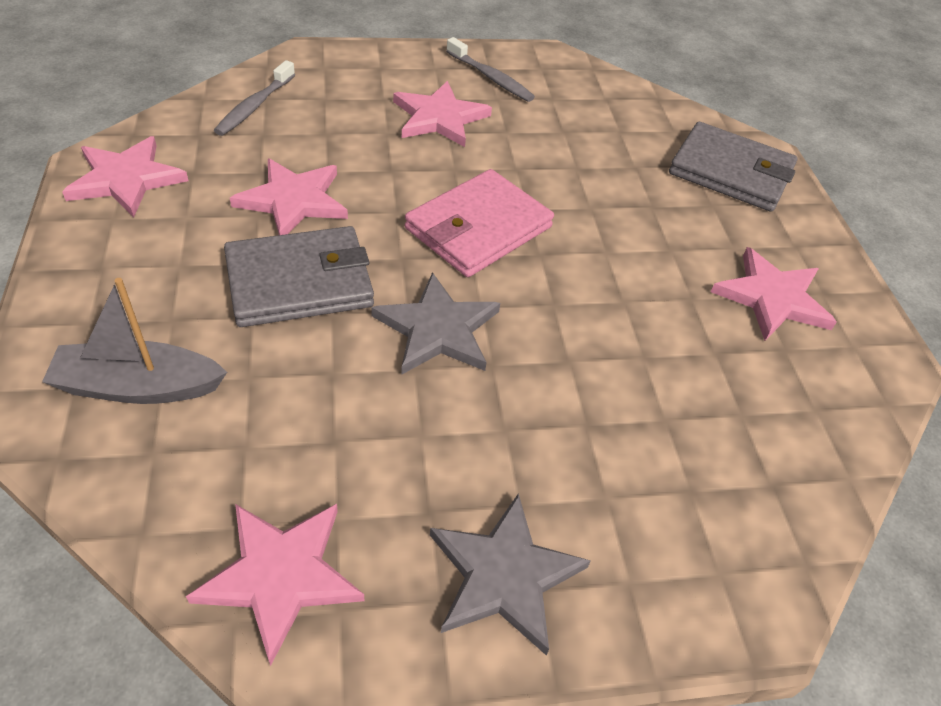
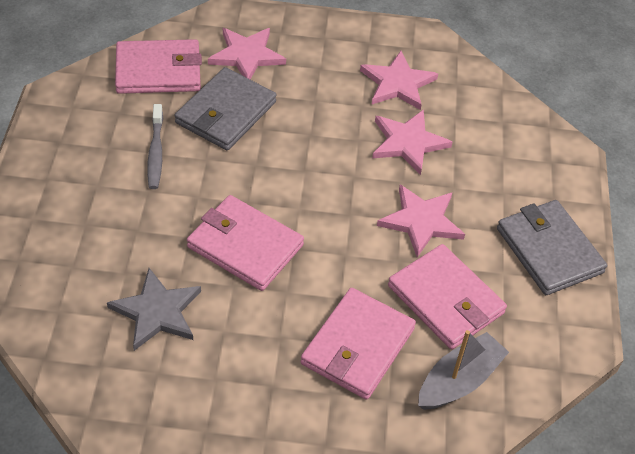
grey star: [371,272,500,375] [430,493,591,655] = 2 -> [107,268,201,351] = 1
grey toothbrush: [214,60,295,136] [446,37,535,102] = 2 -> [147,104,163,189] = 1
pink star: [62,136,189,217] [186,504,364,666] [230,158,348,235] [393,81,492,147] [711,247,837,341] = 5 -> [208,28,286,79] [360,51,438,110] [372,110,452,175] [377,185,465,257] = 4
pink wallet: [405,169,554,277] = 1 -> [115,39,202,94] [187,195,304,291] [301,288,416,400] [388,244,507,349] = 4

